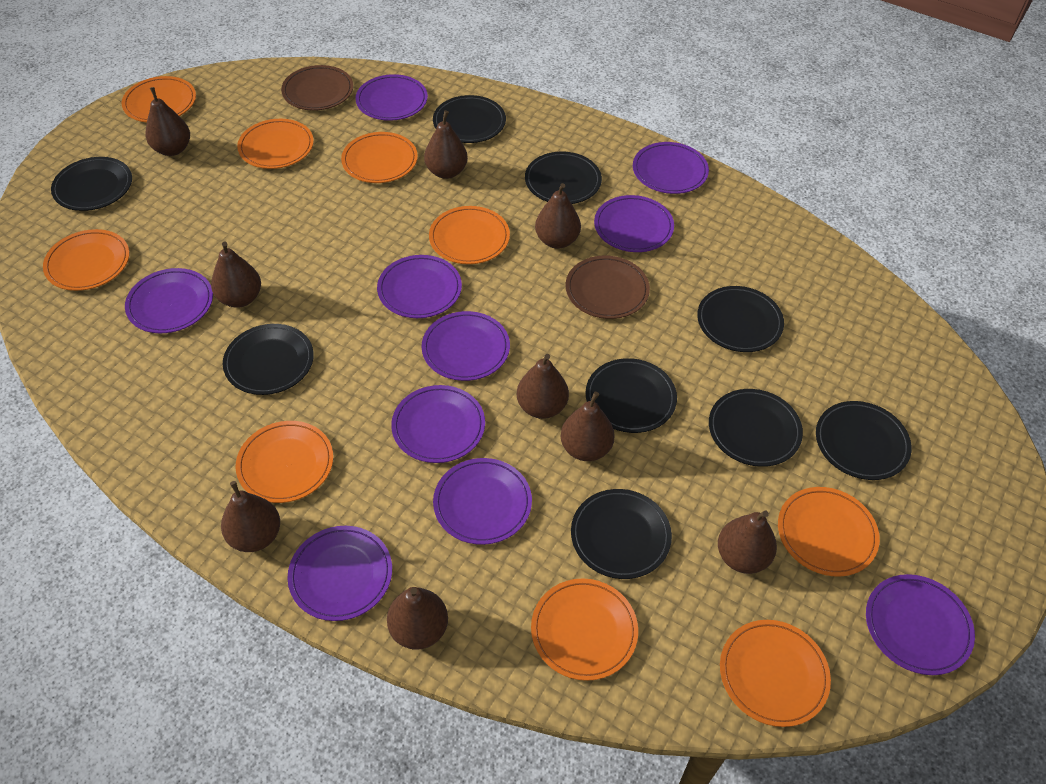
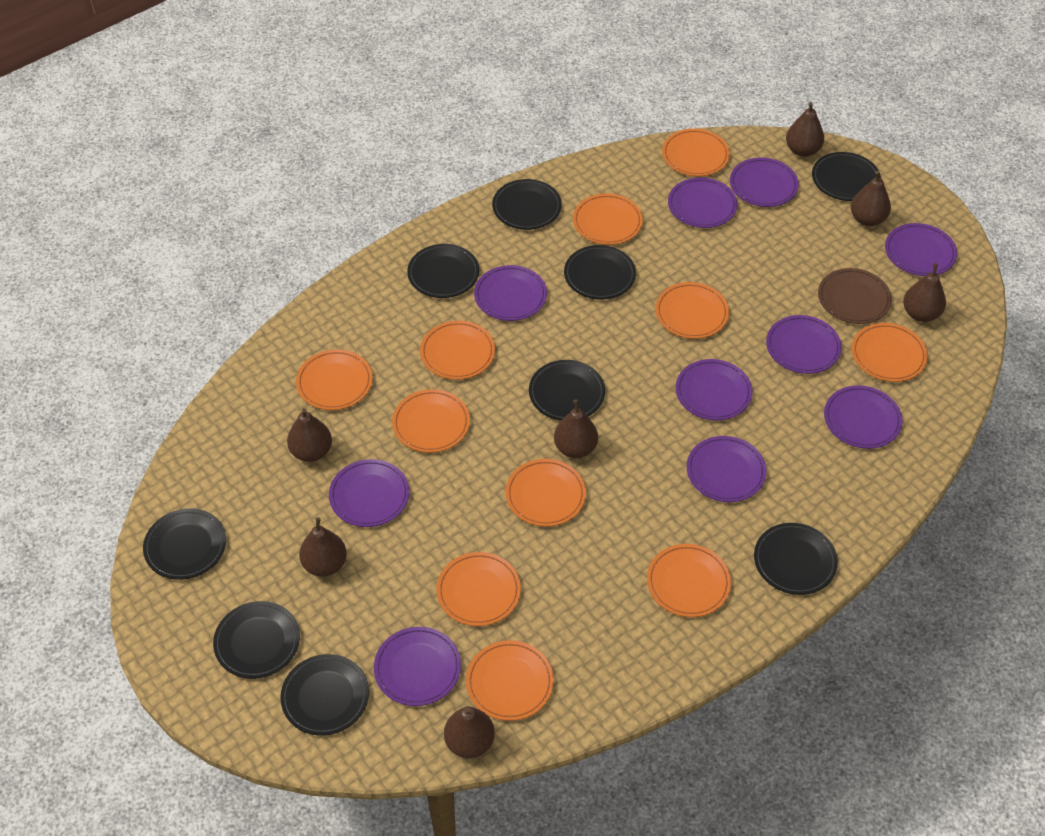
brown pear: [146,87,190,156] [211,242,261,308] [221,481,280,552] [387,587,448,650] [424,110,468,179] [517,354,569,419] [535,183,581,249] [561,391,615,461] [718,511,777,574] = 9 -> [287,408,332,462] [299,517,347,576] [444,706,495,758] [554,399,598,458] [786,102,824,157] [851,171,891,226] [903,263,946,322] = 7
brown plate: [281,65,353,111] [566,256,650,319] = 2 -> [818,268,892,324] = 1
orange plate: [43,229,130,291] [122,76,196,122] [236,421,333,503] [237,119,314,169] [341,132,418,183] [429,206,510,264] [531,578,638,681] [720,620,831,727] [778,487,880,577] = 9 -> [296,349,372,410] [392,389,470,453] [420,321,495,380] [437,552,521,626] [466,640,554,721] [506,459,586,527] [573,193,643,245] [647,544,731,617] [655,282,729,339] [662,129,730,176] [852,323,928,382] = 11

